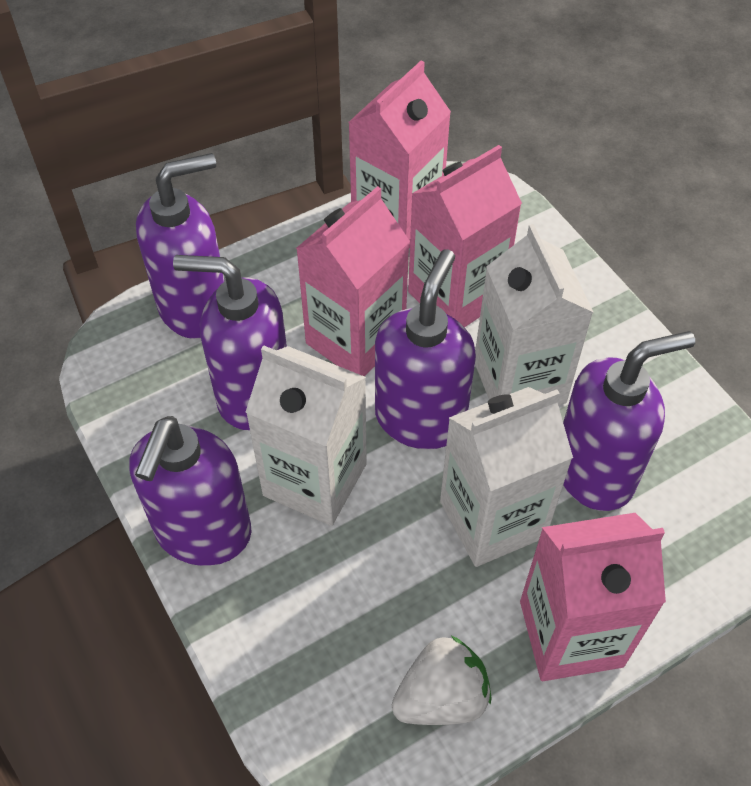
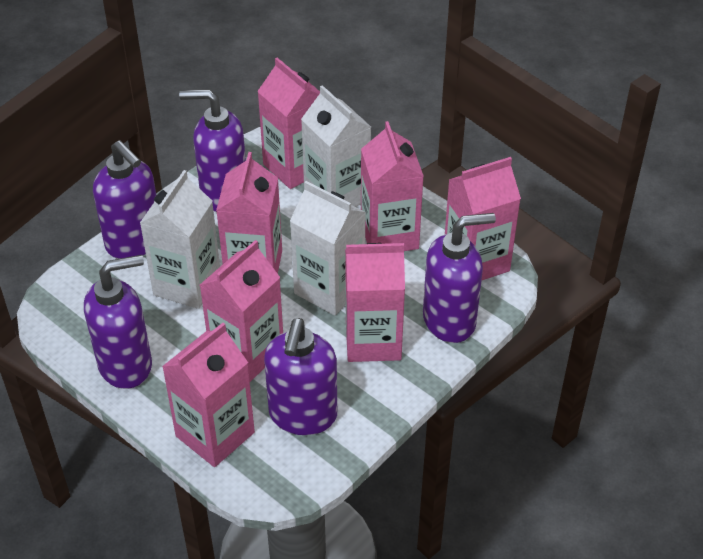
pink carton: [296,186,410,376] [348,60,451,248] [408,145,522,327] [520,513,666,681] = 4 -> [162,323,255,467] [200,240,283,382] [216,152,282,274] [257,58,320,189] [345,243,405,362] [361,121,424,251] [445,157,521,281] = 7
white strawberry: [392,636,491,725] = 1 -> none = 0

